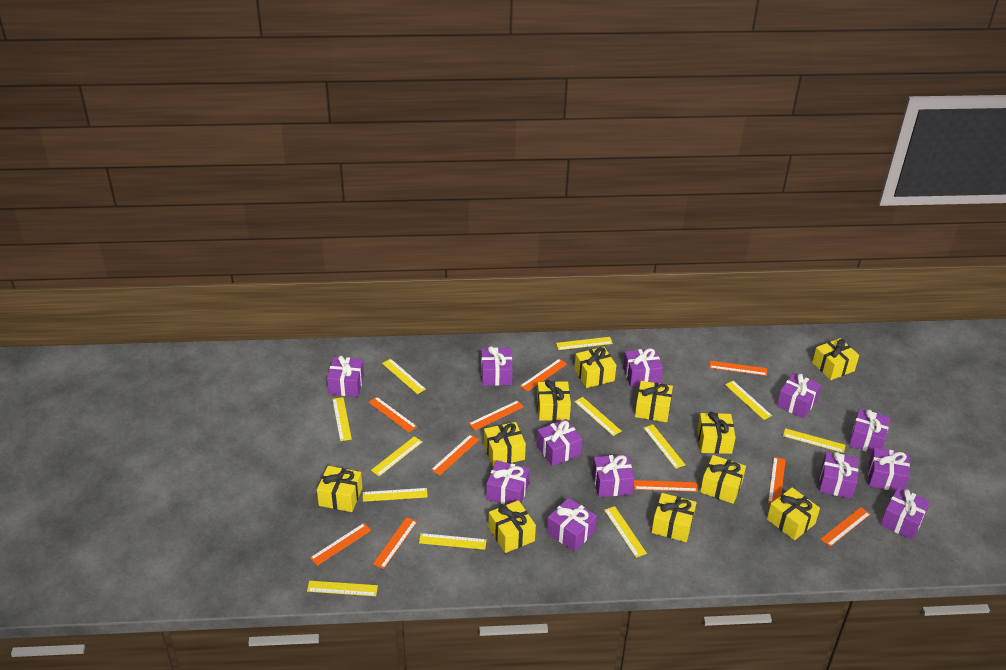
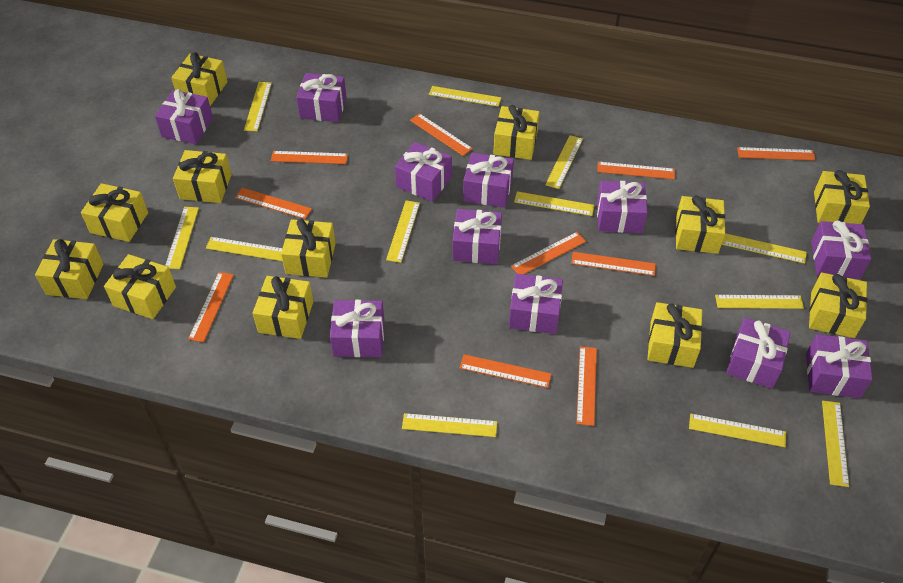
purple gift: [327,356,364,397] [481,346,513,386] [486,460,530,505] [537,419,582,466] [547,498,597,552] [592,454,635,497] [623,348,663,387] [777,373,821,418] [819,451,859,499] [849,409,890,453] [868,448,910,491] [880,487,930,540] = 12 -> [155,89,213,144] [296,73,347,122] [330,300,385,357] [395,142,452,202] [453,209,502,264] [463,152,514,208] [509,274,563,334] [597,180,647,233] [726,318,791,389] [806,334,873,398] [811,220,871,279] = 11
yellow gift: [317,466,362,512] [484,422,526,467] [488,500,536,553] [537,380,571,421] [574,347,616,388] [635,381,673,422] [652,493,697,542] [697,412,736,454] [700,455,746,504] [767,487,820,540] [812,338,859,380] = 11 -> [35,239,104,299] [81,183,148,242] [104,254,176,319] [171,52,228,106] [173,150,232,203] [253,276,313,339] [281,219,336,278] [493,105,539,160] [647,302,702,368] [675,195,725,254] [809,272,867,338] [814,170,870,224] = 12

